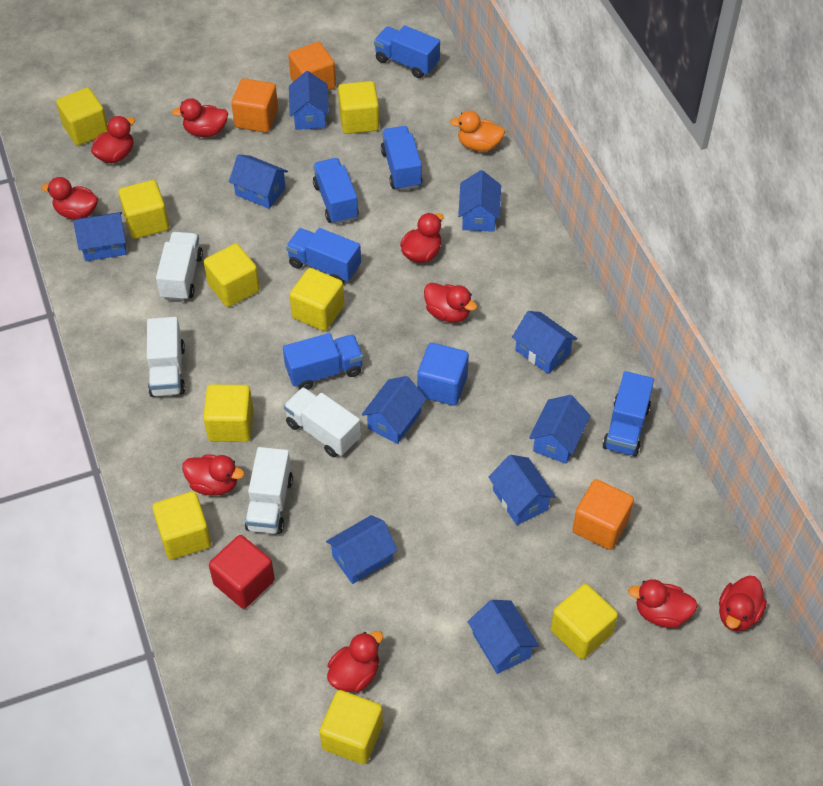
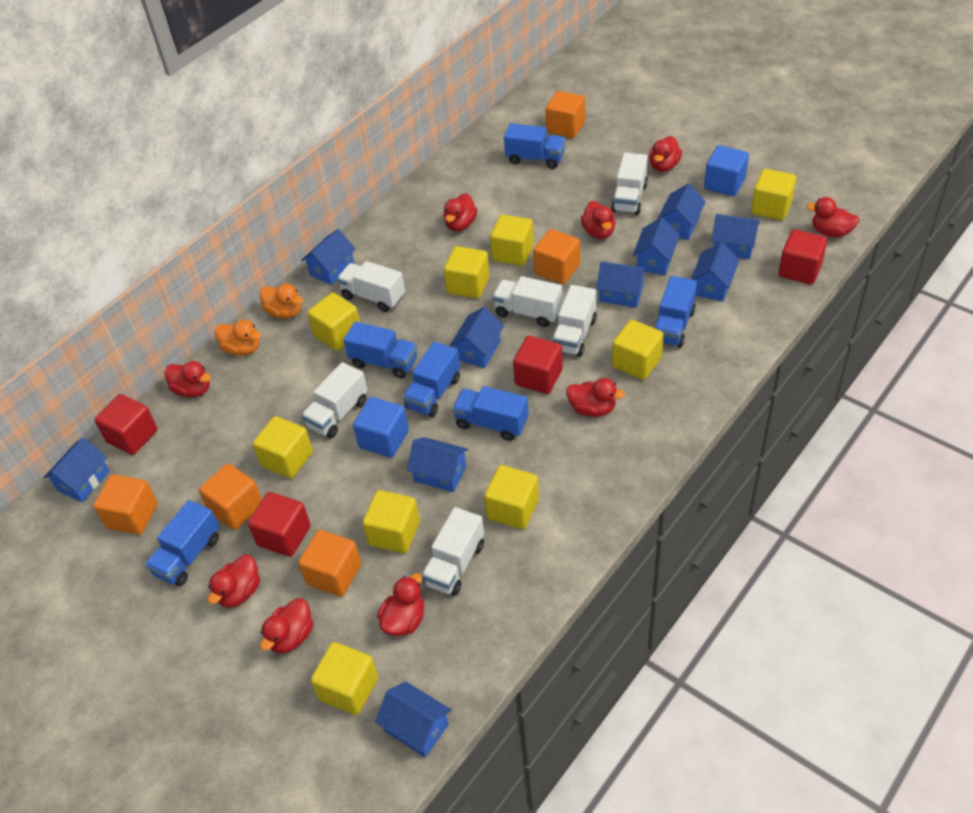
blue cube: [417,343,469,405] = 1 -> [353,397,409,457] [704,145,749,196] = 2
orange cube: [231,78,278,133] [288,42,336,90] [572,479,634,550] = 3 -> [93,474,158,535] [199,464,262,530] [298,530,361,597] [533,229,580,284] [545,91,585,138] = 5
orange duck: [450,111,505,151] = 1 -> [215,320,261,356] [260,284,303,319] = 2
red cube: [209,535,275,609] = 1 -> [94,394,157,455] [248,492,311,557] [513,336,563,394] [779,229,827,284] = 4
white truck: [147,317,185,397] [156,232,203,301] [245,447,293,534] [284,387,361,458] = 4 -> [301,362,368,438] [337,261,405,312] [421,507,484,596] [492,276,562,327] [552,285,597,357] [611,153,648,215] = 6

